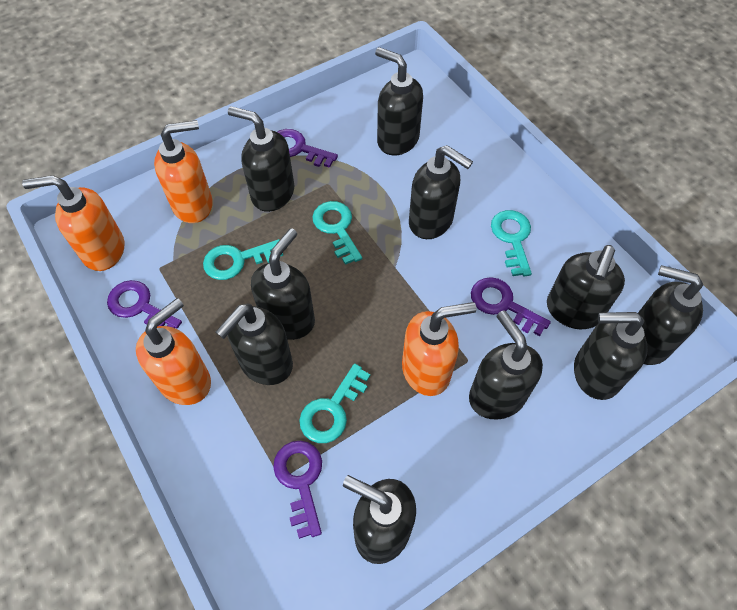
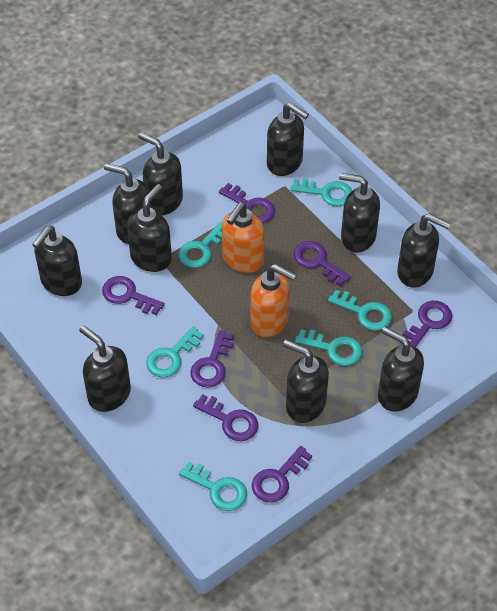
orange soap dispenser: [22,175,124,271] [136,298,211,405] [154,120,213,223] [402,302,477,396] = 4 -> [222,202,265,273] [251,264,297,337] = 2
purple key: [107,280,182,328] [273,441,322,539] [277,129,338,168] [471,277,551,336] = 4 -> [102,276,165,315] [190,330,234,388] [193,394,258,441] [219,183,275,223] [252,446,312,503] [293,241,351,286] [400,301,452,347] = 7
turquoise key: [203,239,283,280] [299,364,370,443] [312,201,362,265] [491,210,532,277] = 4 -> [146,326,204,378] [178,222,222,268] [179,462,247,511] [290,178,352,206] [295,329,362,366] [328,290,392,331] = 6

